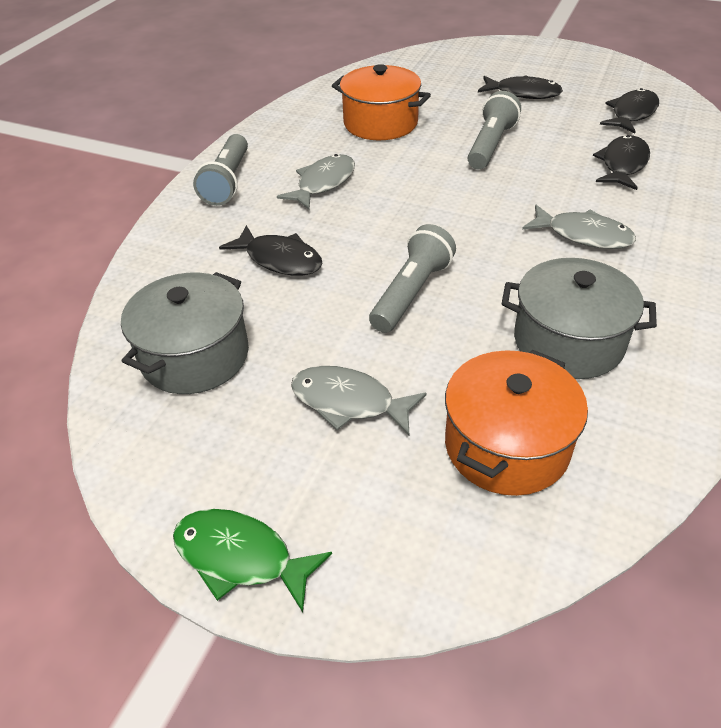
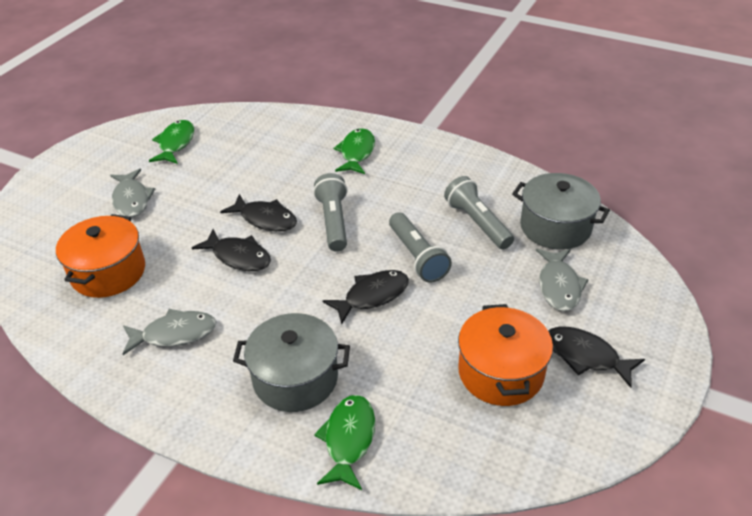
green fish: [173,509,332,612] = 1 -> [149,120,194,164] [314,395,375,490] [333,128,375,174] = 3

